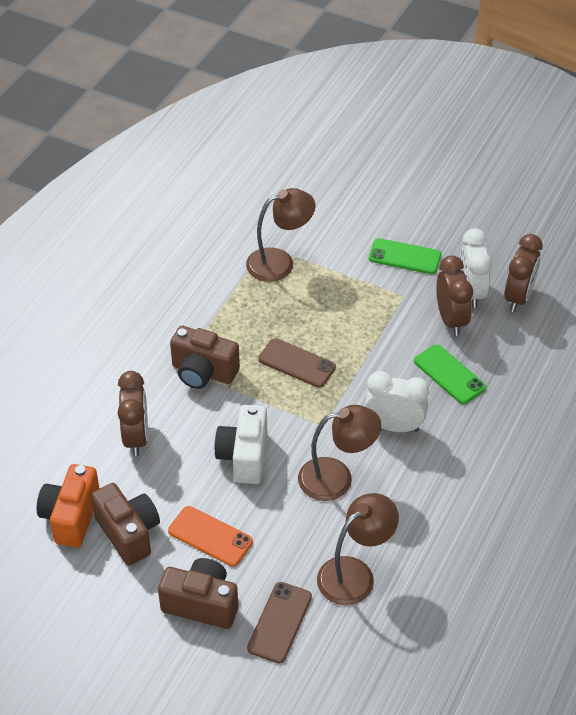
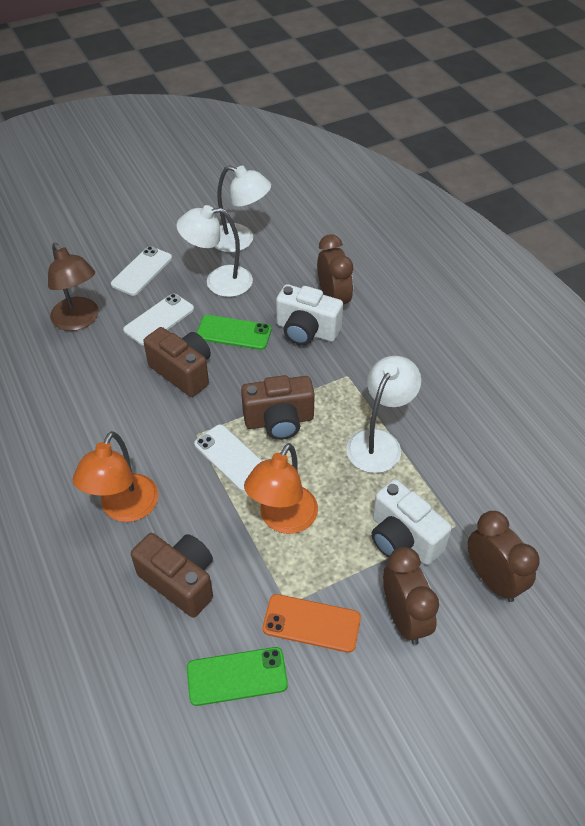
brown lamp: [246,188,316,282] [298,405,381,501] [317,493,399,605] = 3 -> [48,243,99,331] = 1
brown phone: [247,582,312,663] [258,338,336,388] = 2 -> none = 0
orange camera: [37,464,100,548] = 1 -> none = 0
orange lamp: none = 0 -> [73,431,159,522] [244,443,318,534] = 2
white camera: [214,405,267,484] = 1 -> [276,284,343,345] [371,479,452,565] = 2
white clock: [364,371,429,432] [459,228,492,308] = 2 -> none = 0
white lamp: none = 0 -> [177,205,253,297] [215,165,271,252] [346,356,421,473] = 3
white phone: none = 0 -> [111,246,172,296] [123,294,194,345] [194,424,262,492] = 3

